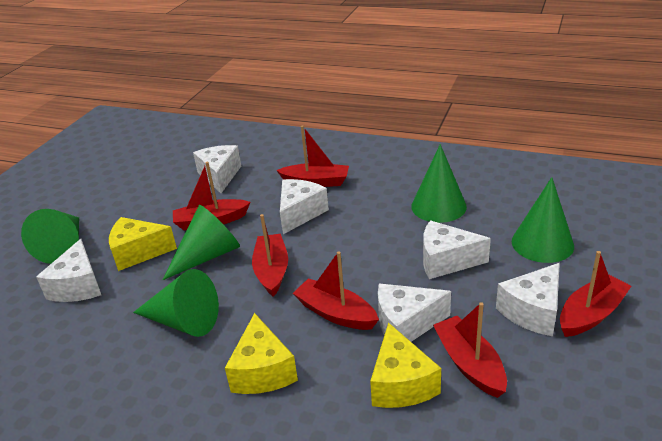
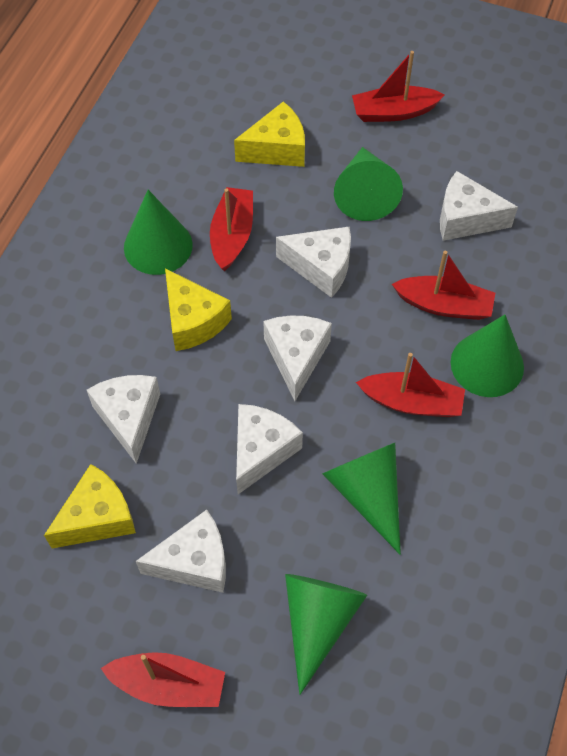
red boat: [173,162,250,230] [252,214,288,297] [276,125,349,187] [293,251,379,330] [433,302,507,398] [560,251,632,337] = 6 -> [101,652,225,707] [210,187,253,271] [352,51,445,122] [356,353,465,417] [392,251,495,320] = 5

